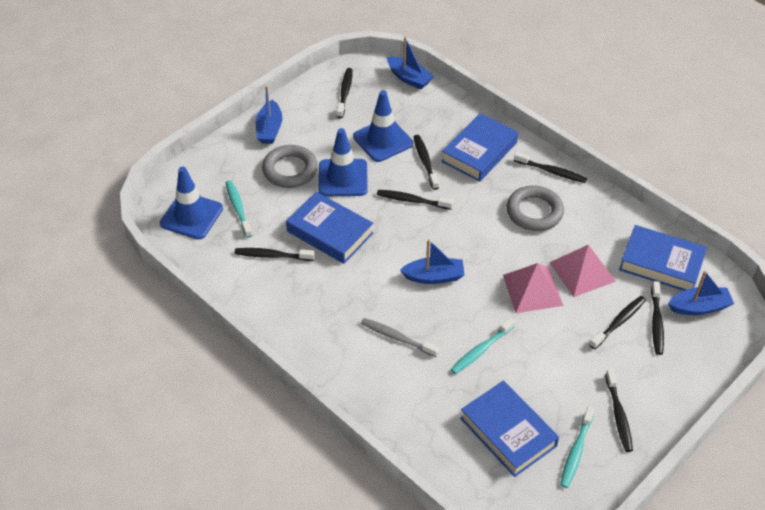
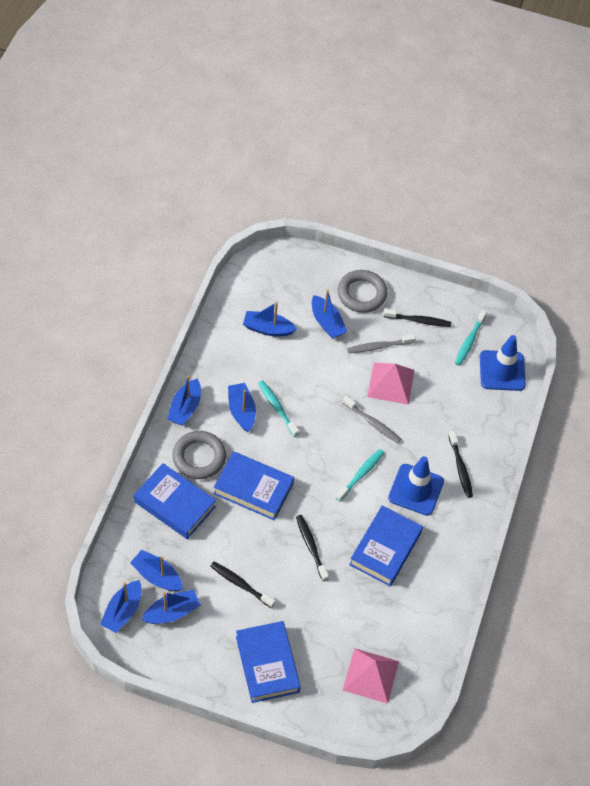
black toothbrush: [235,248,315,261] [337,68,353,118] [377,190,453,210] [414,135,439,190] [514,152,587,183] [590,296,646,349] [605,369,633,452] [651,281,664,355] = 8 -> [210,562,275,608] [296,515,329,581] [383,309,451,327] [448,431,473,498] = 4
blue boat: [256,86,282,144] [387,37,434,90] [400,239,464,284] [668,271,734,315] = 4 -> [100,580,142,633] [130,550,183,591] [142,589,201,624] [167,376,201,426] [228,383,256,432] [243,302,297,337] [312,290,347,339] = 7
blue traffic cone: [160,167,223,240] [319,128,368,196] [353,90,413,162] = 3 -> [388,456,444,516] [480,335,526,391] = 2
grey toothbrush: [361,318,439,357] = 1 -> [342,396,401,443] [347,334,416,353] = 2

